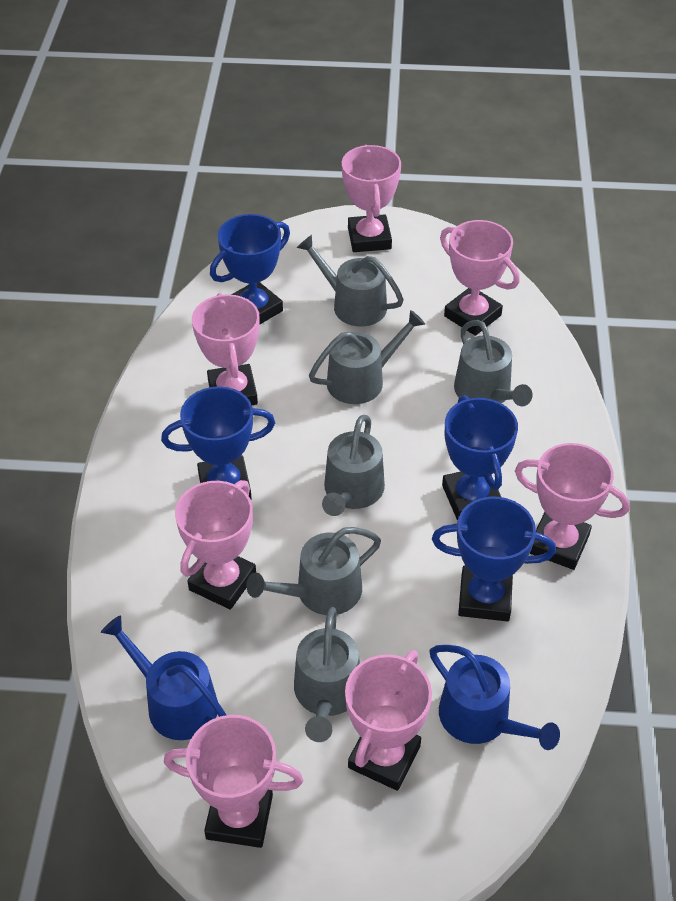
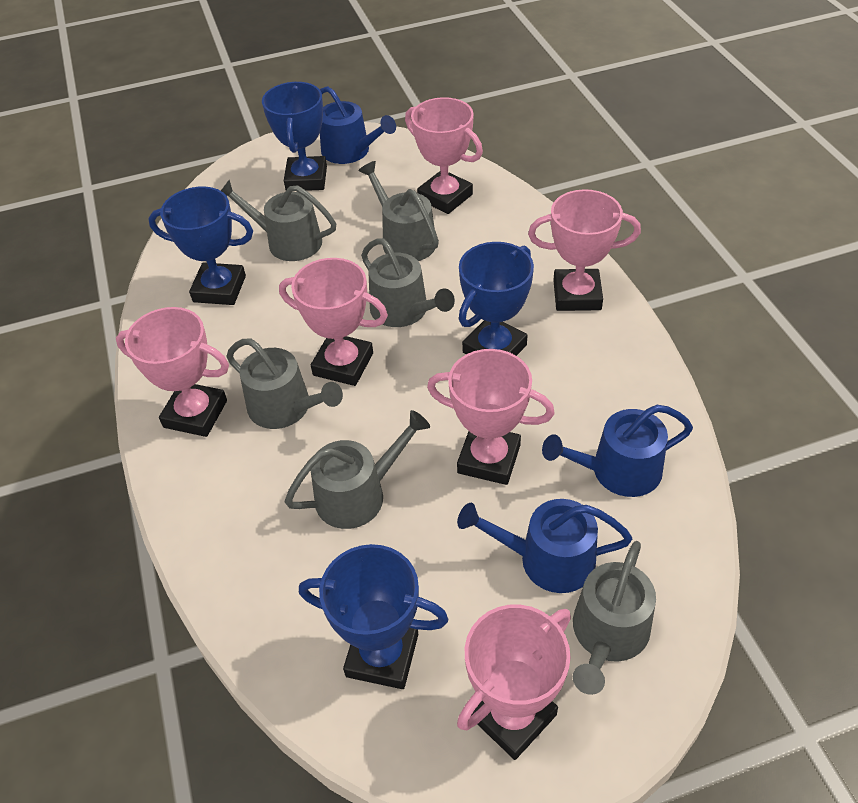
blue watering can: [101,615,226,740] [430,645,560,750] = 2 -> [320,86,396,164] [457,499,632,593] [542,405,693,497] = 3
pink trophy: [164,715,303,848] [175,480,256,610] [192,293,260,405] [342,145,401,252] [345,650,432,791] [440,220,520,336] [515,443,630,570] = 7 -> [116,307,229,437] [279,258,388,386] [405,97,483,214] [427,349,555,485] [457,604,571,760] [528,189,641,311] = 6

